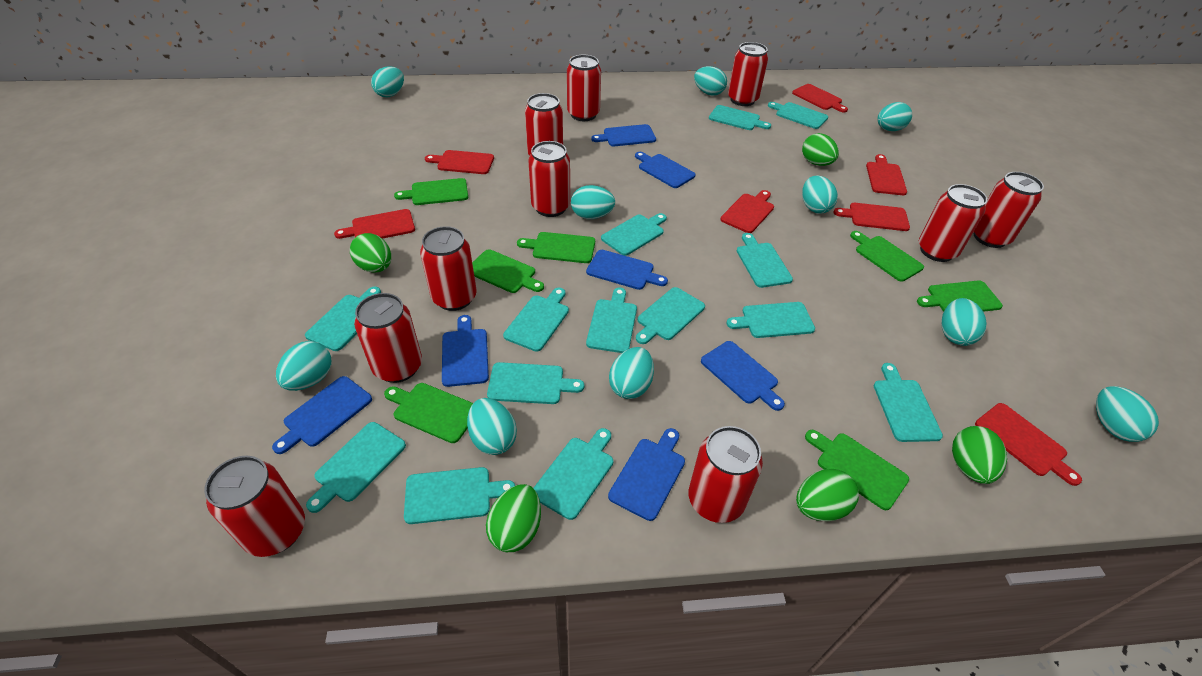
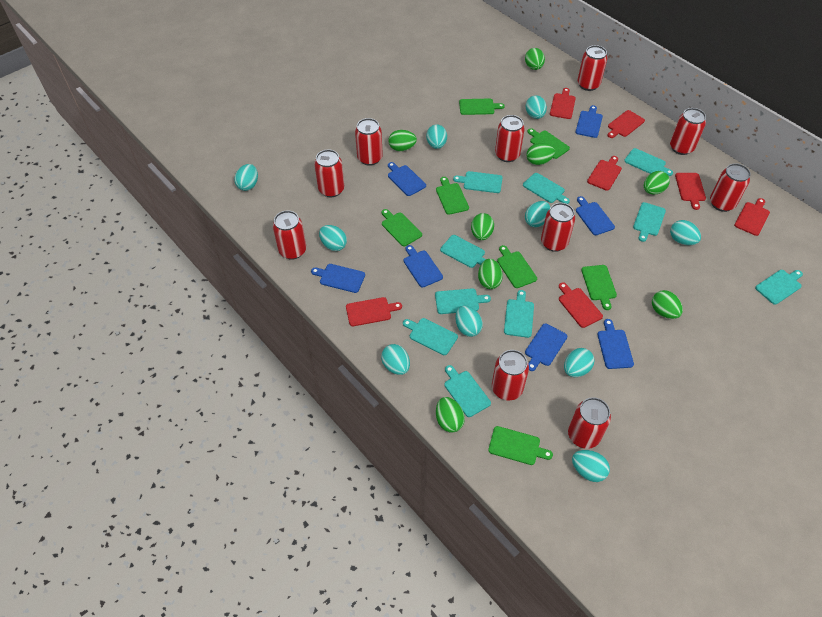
green egg: [350,233,391,273] [486,484,541,552] [796,469,859,521] [802,133,839,166] [952,426,1007,484] = 5 -> [388,130,417,151] [436,397,465,432] [471,213,494,240] [478,259,503,289] [525,48,545,70] [526,143,555,165] [644,171,670,194] [652,290,683,319] = 8
turquoise cutting board: [305,287,381,351] [306,422,406,513] [404,467,515,524] [487,362,584,404] [503,288,569,352] [533,428,613,520] [586,288,637,353] [601,213,667,256] [636,287,705,344] [709,105,771,130] [727,302,815,338] [737,233,793,288] [768,102,828,129] [874,363,943,442] = 14 -> [403,318,458,355] [435,288,491,314] [440,235,486,268] [444,365,491,417] [453,171,503,193] [504,290,534,338] [523,173,570,204] [624,148,673,176] [633,202,666,242] [755,270,803,305] = 10

